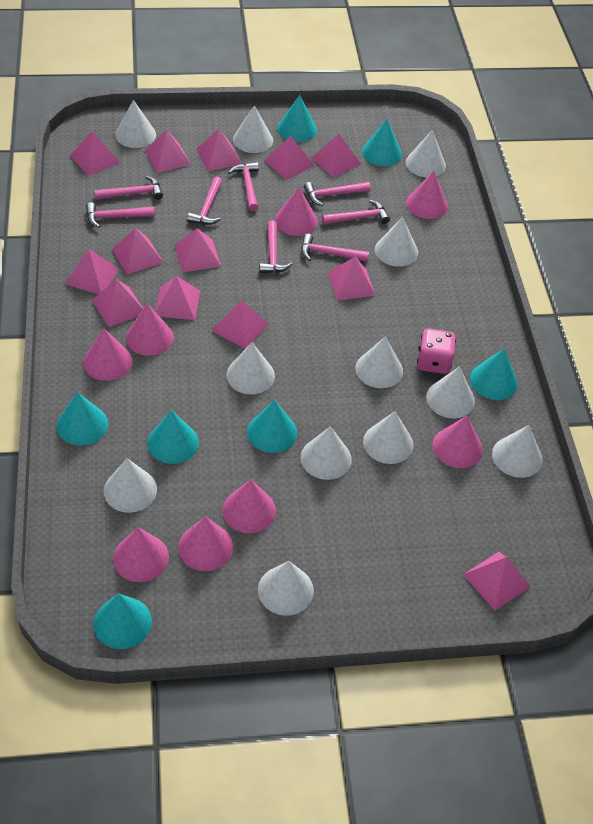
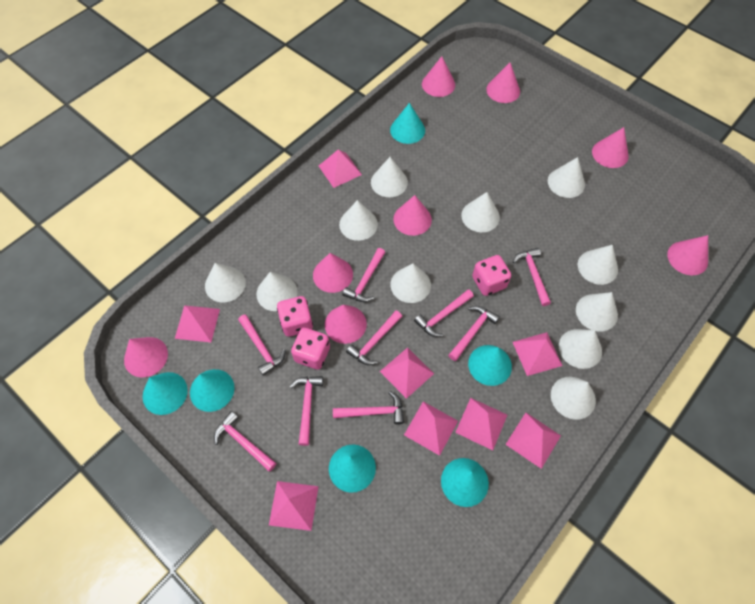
pink dice: [417,328,456,374] = 1 -> [277,296,313,337] [291,328,330,370] [472,255,511,296] = 3
pink hammer: [86,202,155,228] [94,176,163,200] [187,176,222,225] [228,162,259,211] [259,221,293,273] [301,234,369,262] [304,182,371,206] [322,200,390,225] = 8 -> [214,411,276,472] [238,314,286,376] [289,376,323,446] [333,391,404,425] [342,248,385,302] [346,310,403,365] [414,289,474,337] [448,306,500,361] [513,248,551,306] = 9
pink pyramid: [65,249,119,294] [70,131,120,176] [92,279,144,327] [112,228,164,274] [145,130,191,173] [155,276,200,320] [174,228,221,272] [196,129,242,171] [212,300,269,349] [264,136,314,180] [311,134,361,178] [328,257,376,300] [463,552,531,610] = 13 -> [175,305,220,342] [269,481,319,531] [319,149,362,188] [380,347,434,399] [404,402,458,456] [455,398,507,450] [505,413,561,469] [513,332,563,376] = 8
turquoise cone: [57,392,108,446] [93,593,152,649] [147,410,199,464] [247,400,297,453] [277,95,317,142] [362,119,402,166] [470,349,518,400] = 7 -> [143,372,188,415] [190,369,235,412] [329,445,376,493] [390,103,425,144] [441,458,489,507] [468,345,512,386] = 6
white cone: [104,458,157,513] [115,100,156,148] [226,342,275,394] [233,105,273,153] [258,561,314,616] [301,426,352,480] [355,336,403,388] [363,411,413,464] [375,217,418,267] [406,130,446,177] [426,366,475,418] [492,425,542,478] = 12 -> [205,263,246,303] [256,272,298,311] [339,200,378,241] [371,157,408,197] [390,263,431,303] [461,192,500,232] [548,157,585,198] [551,377,596,420] [559,329,602,369] [576,292,618,332] [578,245,618,285] = 11

